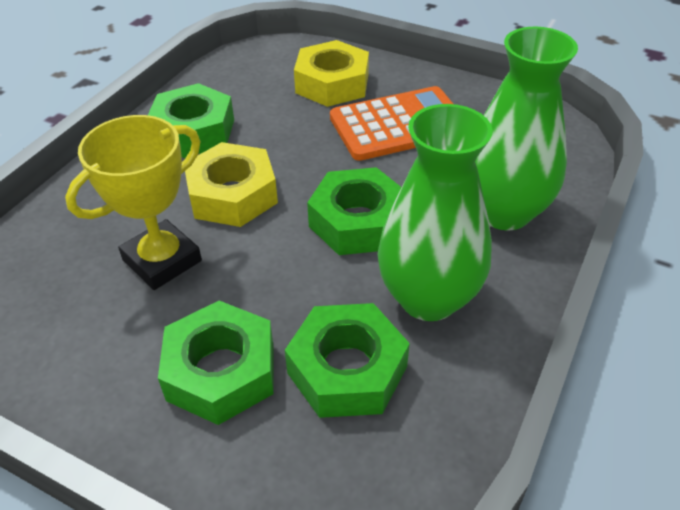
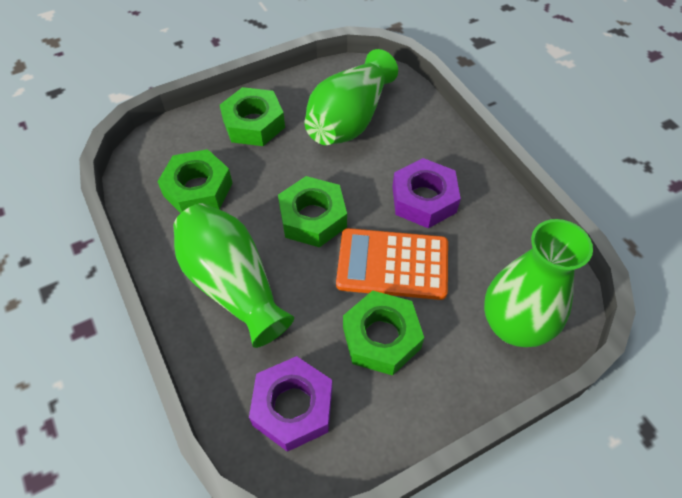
green vase: [378,104,492,321] [475,27,578,230] = 2 -> [174,203,294,348] [304,49,398,145] [484,219,593,347] = 3
purple nut: none = 0 -> [249,356,332,452] [393,158,461,228] = 2
yellow nut: [185,142,278,227] [294,40,369,107] = 2 -> none = 0
yellow trophy: [65,115,202,290] = 1 -> none = 0

